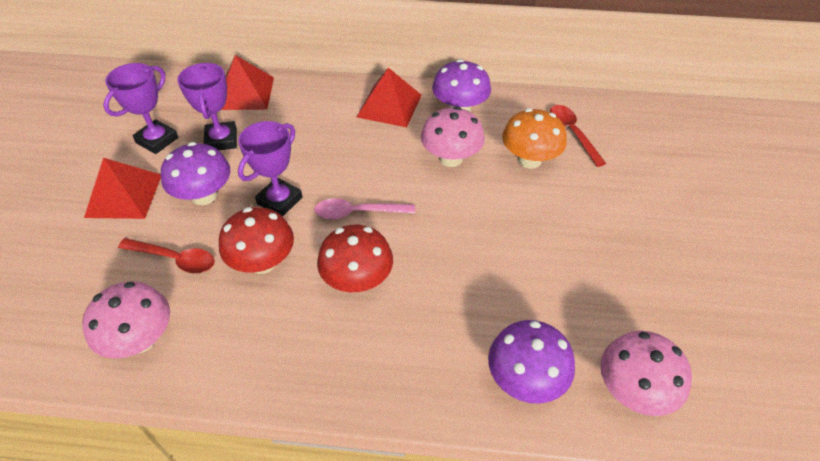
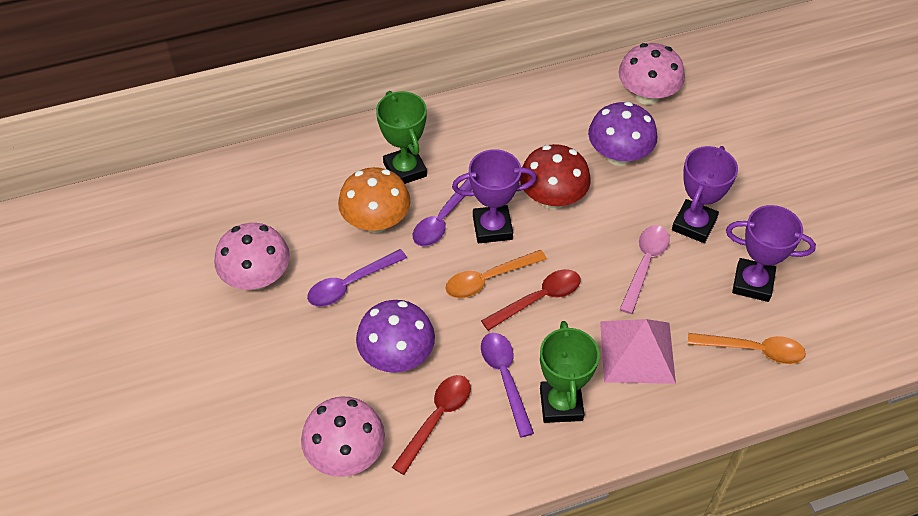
green trophy: none = 0 -> [376,91,427,184] [540,321,600,423] = 2
orange spoon: none = 0 -> [445,250,547,298] [688,333,806,364] = 2
pink pyramid: none = 0 -> [600,319,676,384] = 1
purple mushroom: [161,142,230,205] [432,59,491,112] [488,320,575,404] = 3 -> [356,300,435,373] [588,102,657,166] = 2
purple spoon: none = 0 -> [307,249,407,307] [413,178,472,246] [481,333,534,437] = 3
red mushroom: [219,207,294,274] [317,225,393,293] = 2 -> [520,144,591,209] = 1
red pyramid: [84,158,161,219] [221,55,274,110] [357,68,422,127] = 3 -> none = 0

